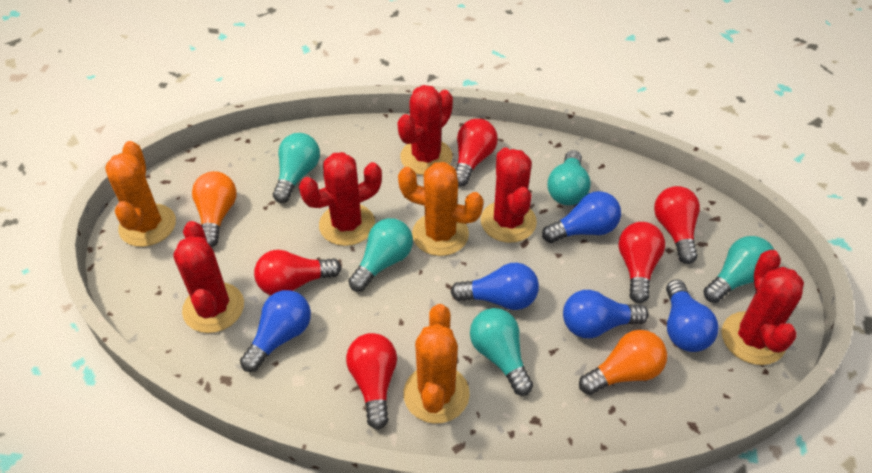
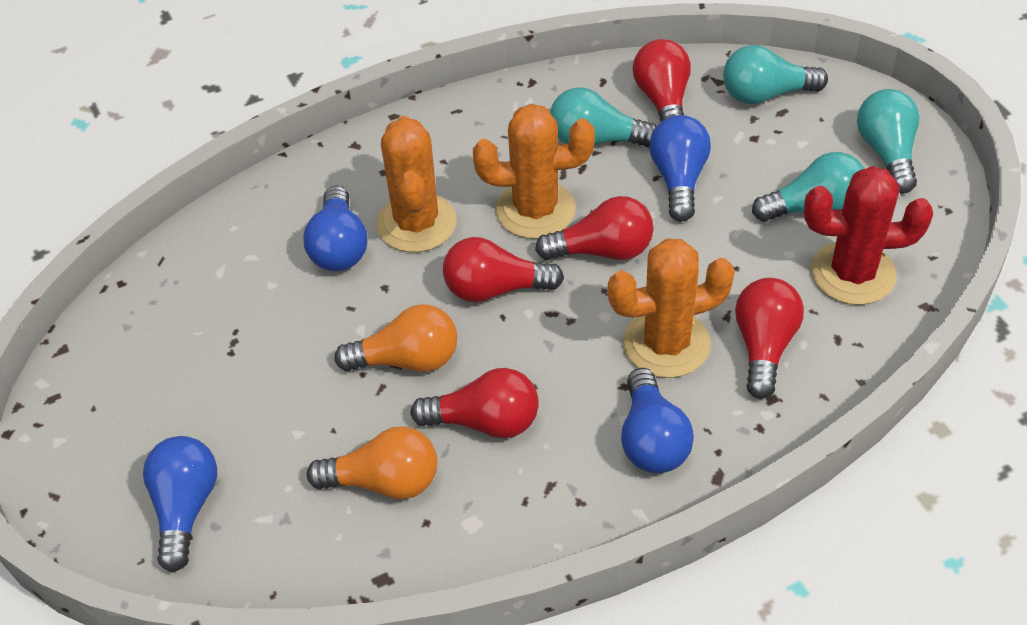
blue light bulb: [240,290,311,372] [450,263,539,310] [542,191,621,243] [563,290,649,338] [666,279,718,352] = 5 -> [143,436,217,572] [303,186,367,271] [621,368,694,473] [650,115,711,222] = 4
red cactus: [173,221,244,333] [299,152,382,246] [397,85,453,175] [481,148,537,243] [722,250,804,365] = 5 -> [804,166,933,305] = 1
turquoise light bulb: [273,133,320,203] [348,218,413,292] [470,308,533,396] [547,150,591,205] [703,236,774,303] = 5 -> [550,87,657,147] [723,45,828,104] [752,152,865,222] [857,89,919,194] = 4

